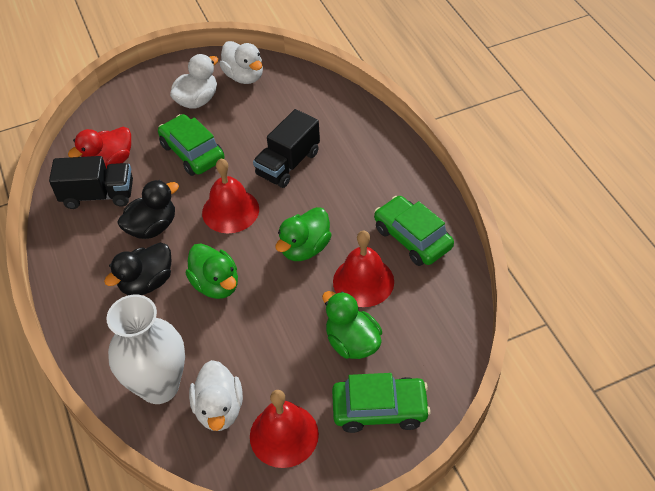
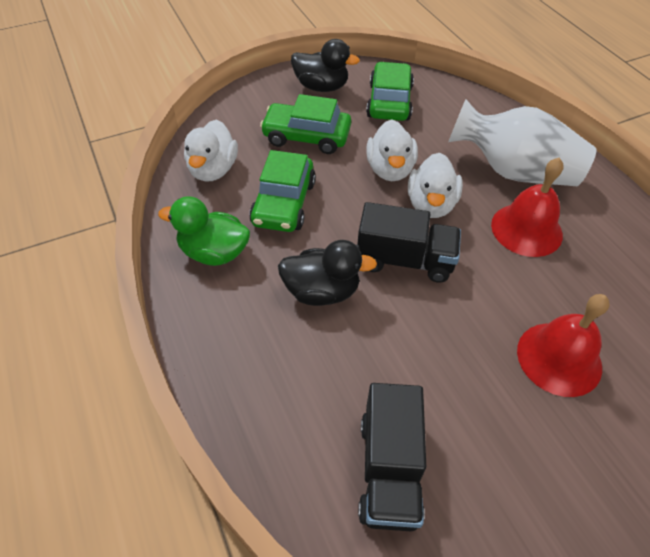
green duck: [185,243,238,299] [275,207,331,261] [322,291,382,359] = 3 -> [158,196,250,266] = 1
red bell: [202,159,259,233] [250,390,319,468] [333,231,394,307] = 3 -> [491,158,564,257] [517,294,610,397] = 2
red duck: [68,127,131,169] = 1 -> none = 0

